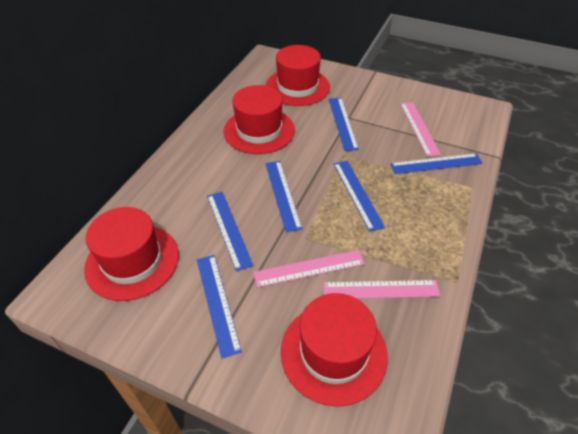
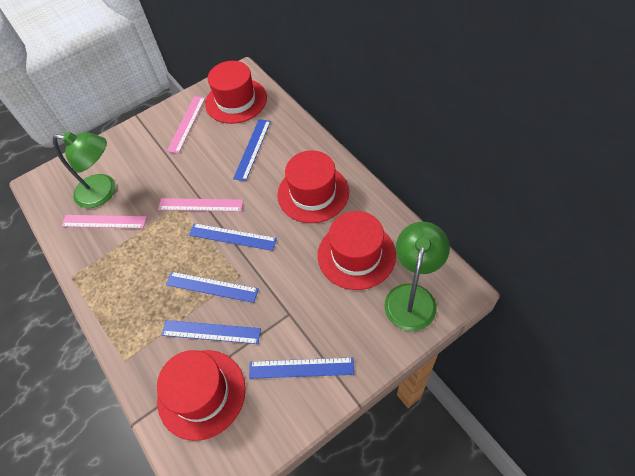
blue ruler: [197,255,242,358] [207,192,253,271] [265,161,302,232] [329,98,359,151] [334,161,385,232] [390,153,483,174] = 6 -> [162,320,261,344] [166,272,259,303] [189,223,277,251] [233,119,271,181] [249,357,354,379] = 5
green lamp: none = 0 -> [53,132,115,208] [384,222,450,331] = 2

